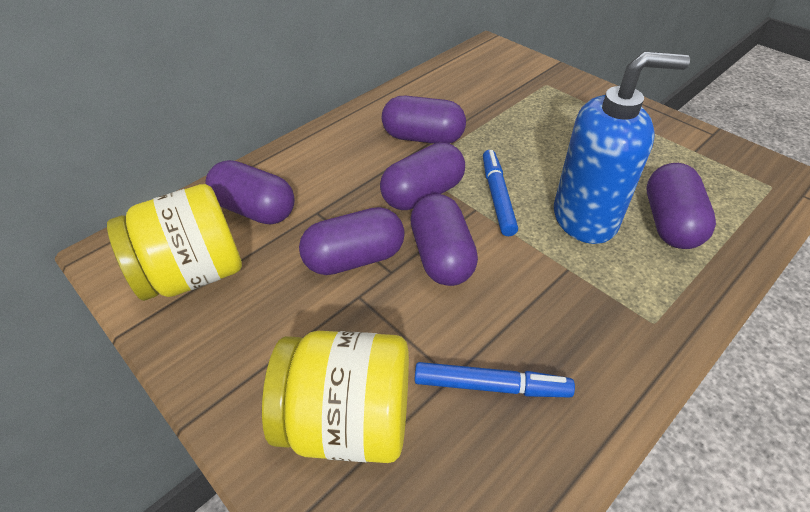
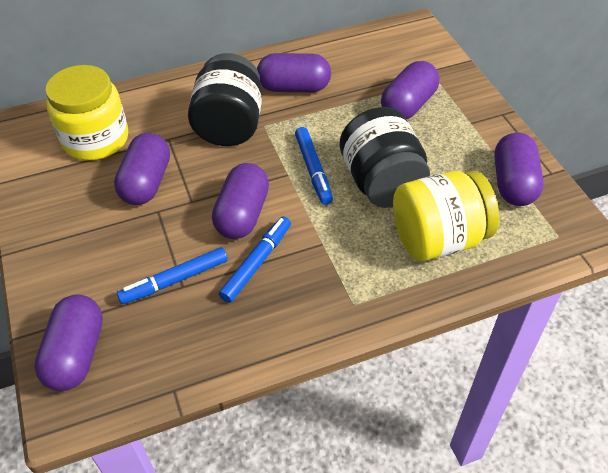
black jar: none = 0 -> [188,53,262,146] [340,107,430,208] = 2
blue marker: [415,362,575,397] [483,150,518,236] = 2 -> [117,247,228,304] [219,216,291,303] [295,127,333,205] = 3
blue soap dispenser: [554,51,690,244] = 1 -> none = 0

